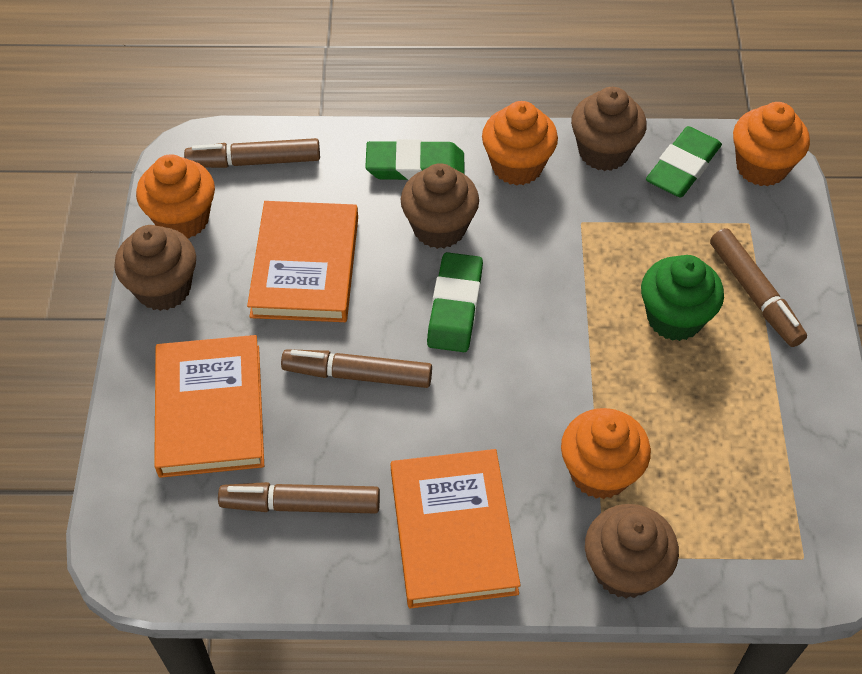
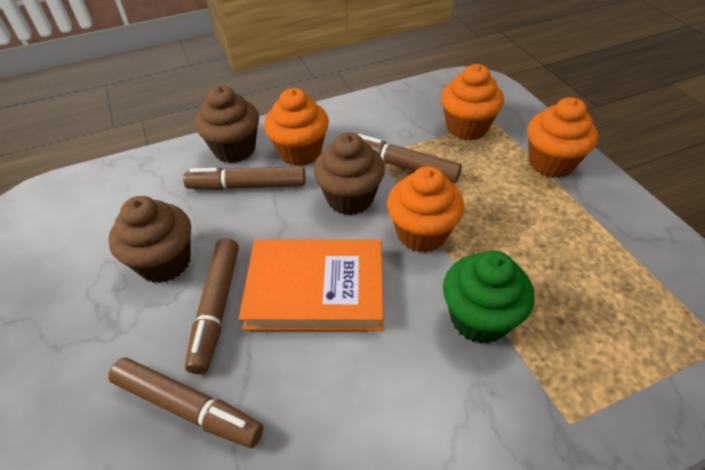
brown cupcake: [114,225,196,311] [401,163,479,249] [571,87,647,171] [585,504,679,598] = 4 -> [109,196,191,283] [195,86,259,163] [314,132,385,215] = 3
green eraser: [365,139,464,180] [427,252,483,352] [646,126,722,198] = 3 -> none = 0
orange book: [154,335,264,478] [247,201,358,322] [391,449,521,608] = 3 -> [239,240,384,331] = 1

